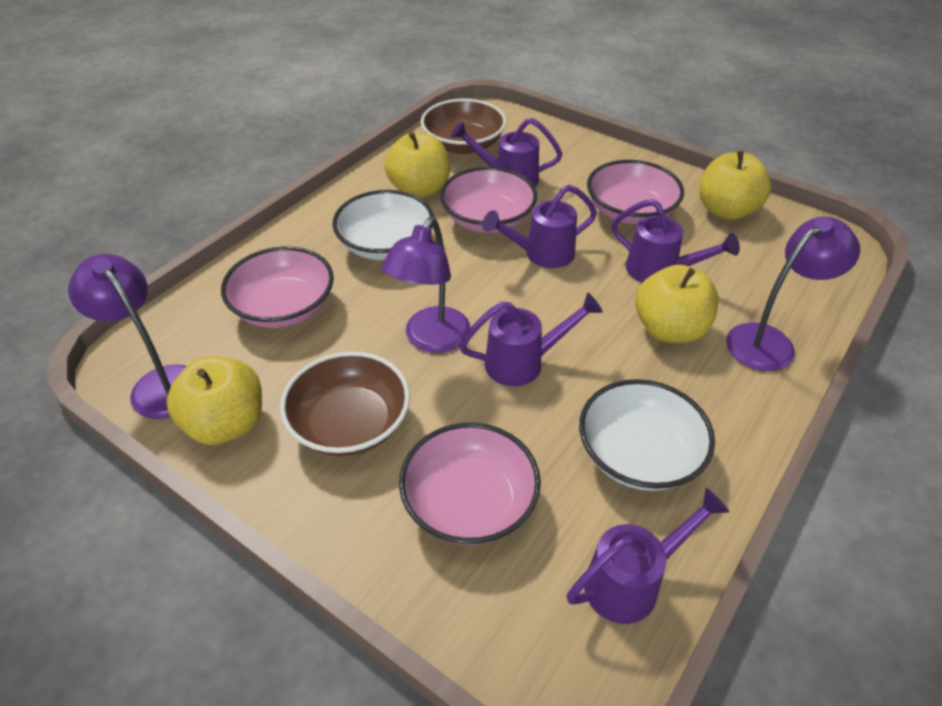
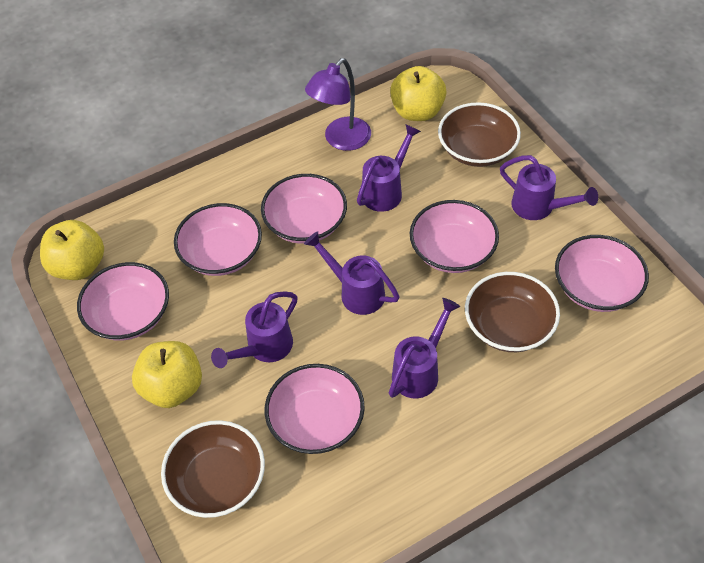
brown bowl: [280,351,410,456] [421,99,506,154] = 2 -> [161,420,265,518] [438,102,521,167] [465,272,560,352] = 3
pink bowl: [221,247,334,328] [399,423,541,545] [440,167,537,233] [587,160,684,225] = 4 -> [77,262,169,341] [174,203,262,276] [261,174,347,244] [265,364,365,454] [410,200,499,273] [555,235,649,312] = 6
purple lamp: [68,254,187,419] [381,217,471,353] [726,217,860,371] = 3 -> [305,58,371,151] = 1
white bowl: [332,190,434,260] [579,379,715,491] = 2 -> none = 0
yellow apple: [167,356,262,445] [384,132,450,198] [635,265,719,343] [699,150,771,220] = 4 -> [40,220,104,280] [132,341,202,408] [390,66,447,121] = 3

